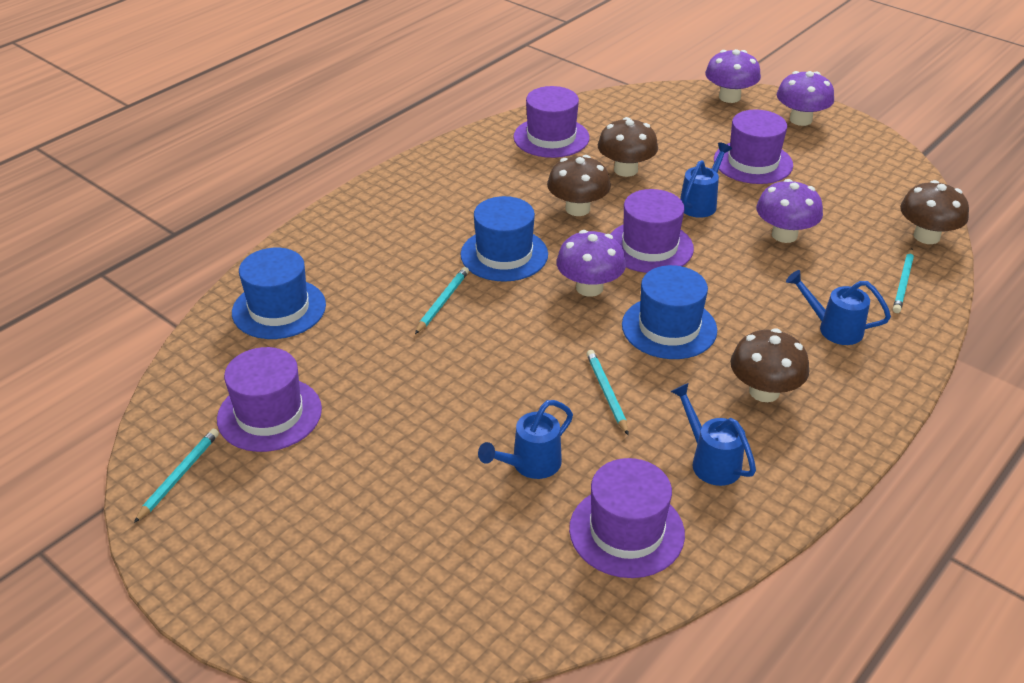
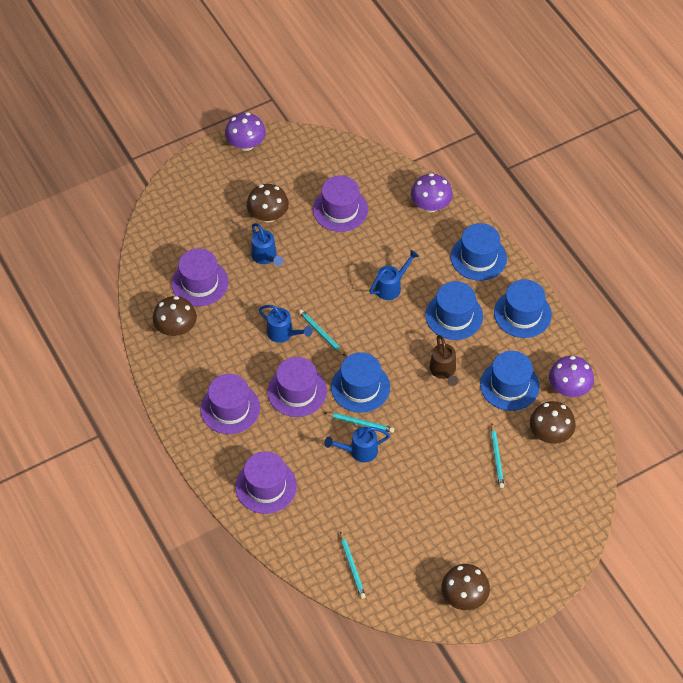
blue hat: [232,248,326,339] [461,196,548,282] [622,265,717,359] = 3 -> [331,352,390,413] [426,281,483,340] [451,223,507,281] [480,351,540,411] [494,279,552,338] = 5
brown watering can: none = 0 -> [430,335,458,386] = 1
purple mushroom: [556,230,626,297] [705,49,761,103] [756,179,823,243] [777,71,834,126] = 4 -> [225,113,266,151] [411,173,453,212] [549,356,594,397] = 3

